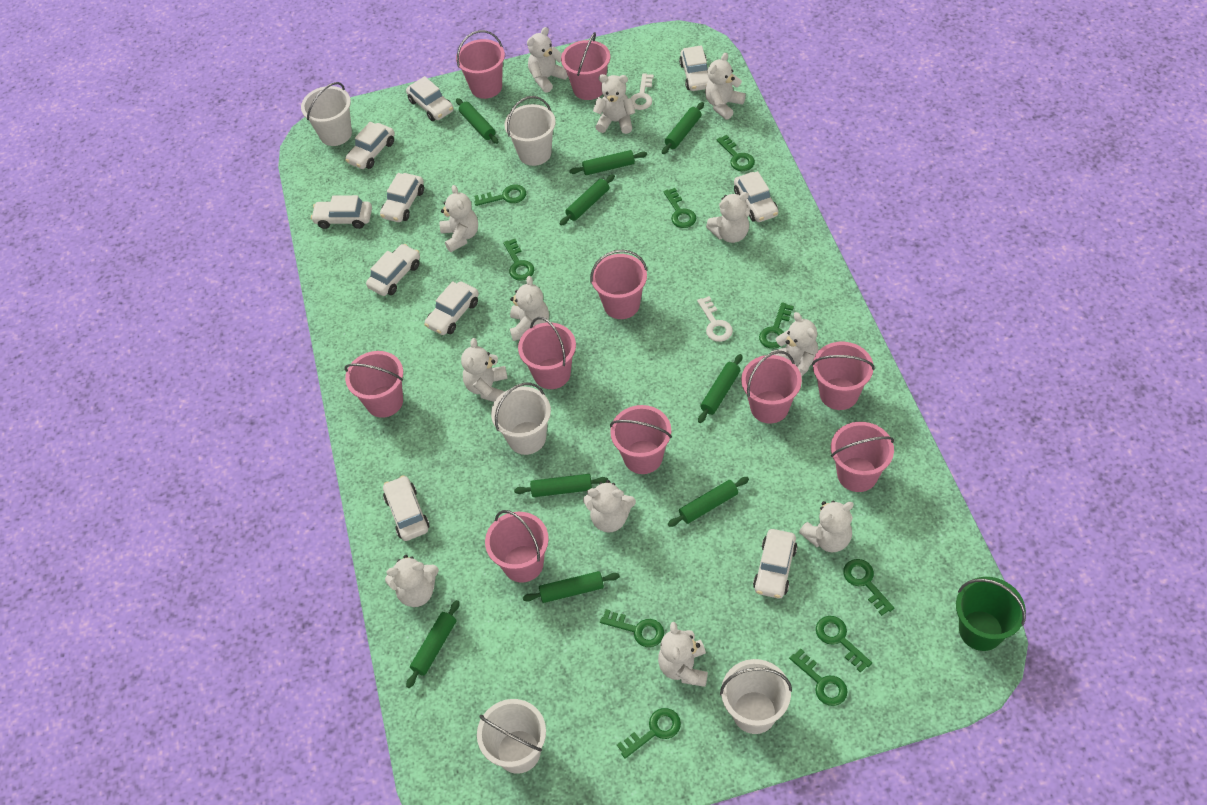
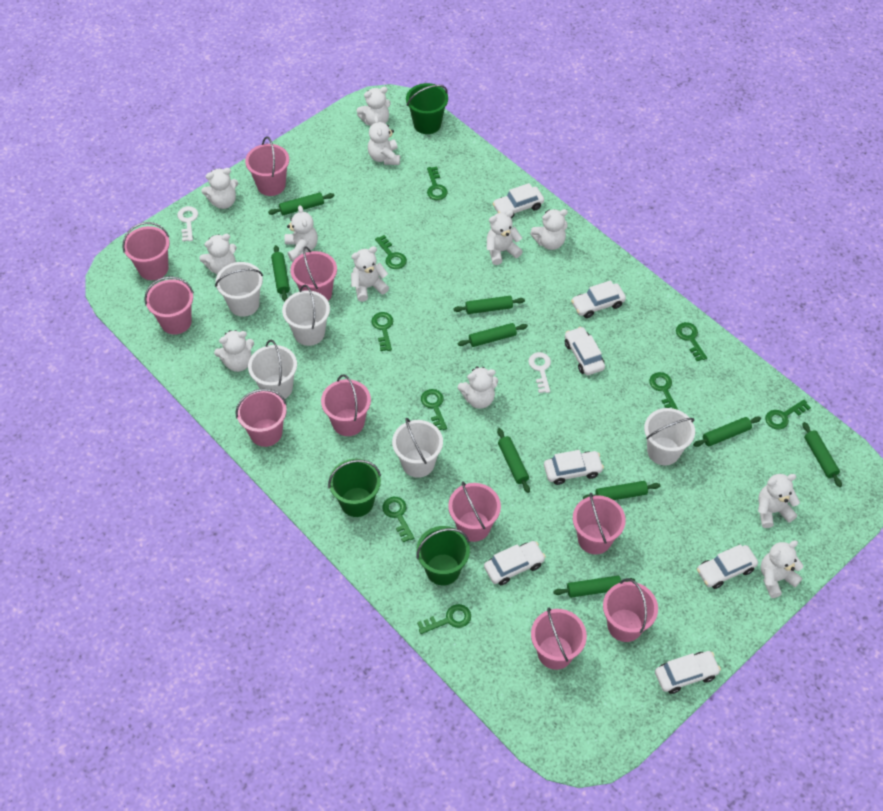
green bucket: [956,577,1026,651] = 1 -> [328,459,381,517] [406,83,448,134] [416,526,470,585] = 3
green key: [474,185,526,206] [503,239,534,281] [600,609,664,647] [617,708,681,759] [664,188,696,228] [717,135,755,171] [759,302,794,349] [789,649,848,706] [816,616,872,673] [843,559,894,616] = 10 -> [371,312,393,351] [375,235,407,269] [382,497,414,542] [417,604,471,634] [421,389,447,430] [427,167,448,200] [649,372,678,410] [676,322,707,361] [765,400,811,430] = 9
white car: [311,195,372,229] [345,122,395,169] [366,244,420,296] [380,173,424,222] [383,475,429,541] [406,76,454,121] [424,281,479,335] [679,45,709,91] [734,171,778,222] [753,529,797,599] = 10 -> [484,541,546,585] [492,183,544,219] [544,450,604,485] [565,326,605,375] [571,280,626,318] [655,651,721,694] [697,544,758,589] = 7

